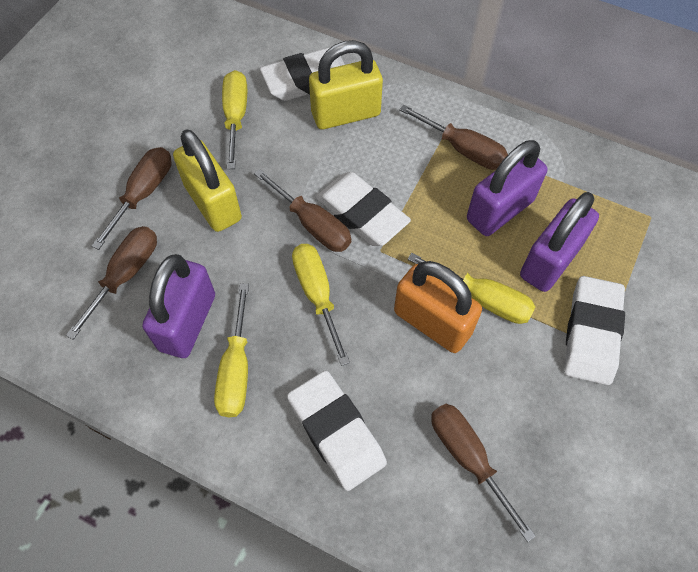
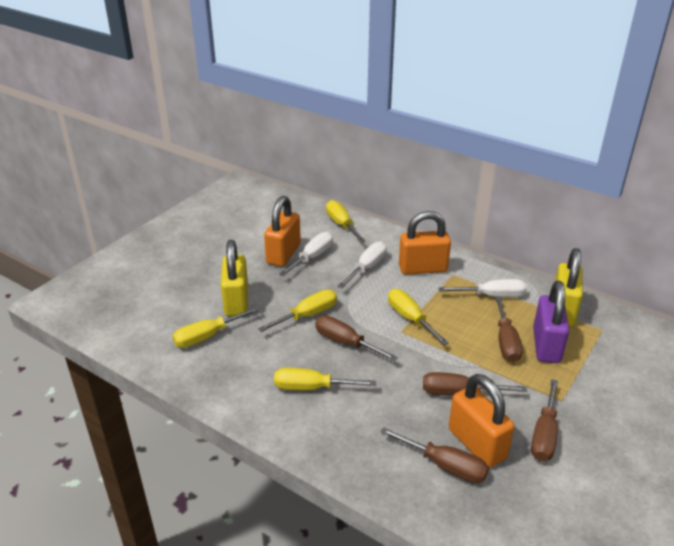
orange padlock: [394,261,482,353] = 1 -> [264,196,301,267] [399,211,451,275] [449,374,514,468] = 3
purple padlock: [142,254,215,358] [467,140,547,236] [520,192,599,292] = 3 -> [533,281,569,363] = 1
white eraser: [260,48,345,101] [287,370,387,491] [316,172,411,246] [564,276,625,385] = 4 -> none = 0
white screwdriver: none = 0 -> [279,232,333,276] [337,242,387,288] [439,279,527,297] = 3
yellow screwdriver: [214,284,249,417] [222,70,247,169] [292,244,350,366] [407,253,536,324] = 4 -> [172,306,260,348] [258,290,337,332] [274,368,376,391] [326,200,366,243] [388,289,449,346] = 5

